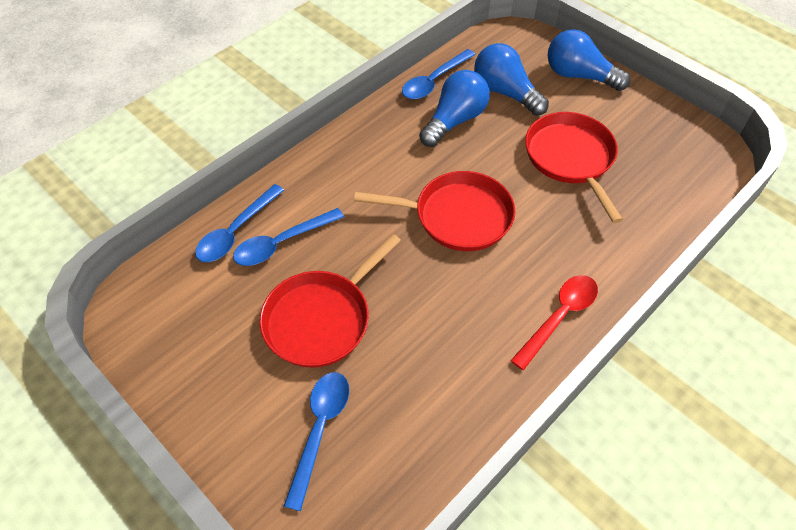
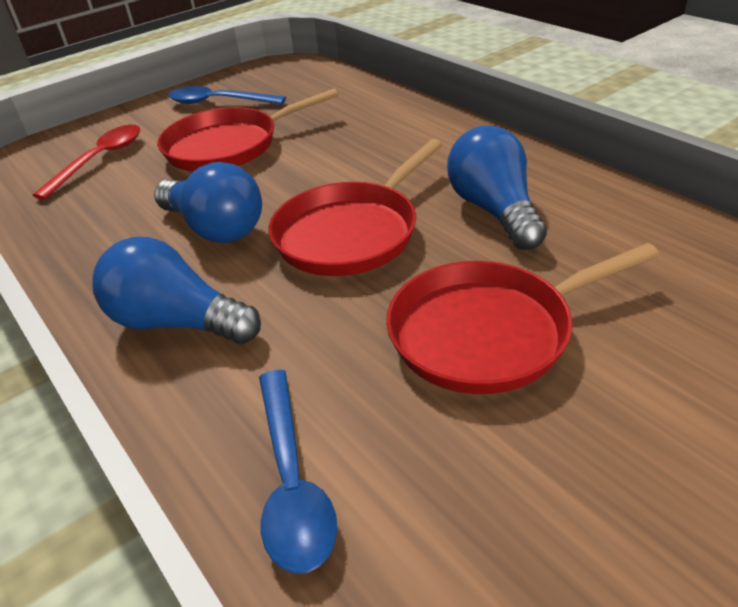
blue spoon: [195,184,284,262] [233,208,344,266] [284,372,349,511] [402,49,475,100] = 4 -> [169,86,286,105] [259,370,338,574] = 2

